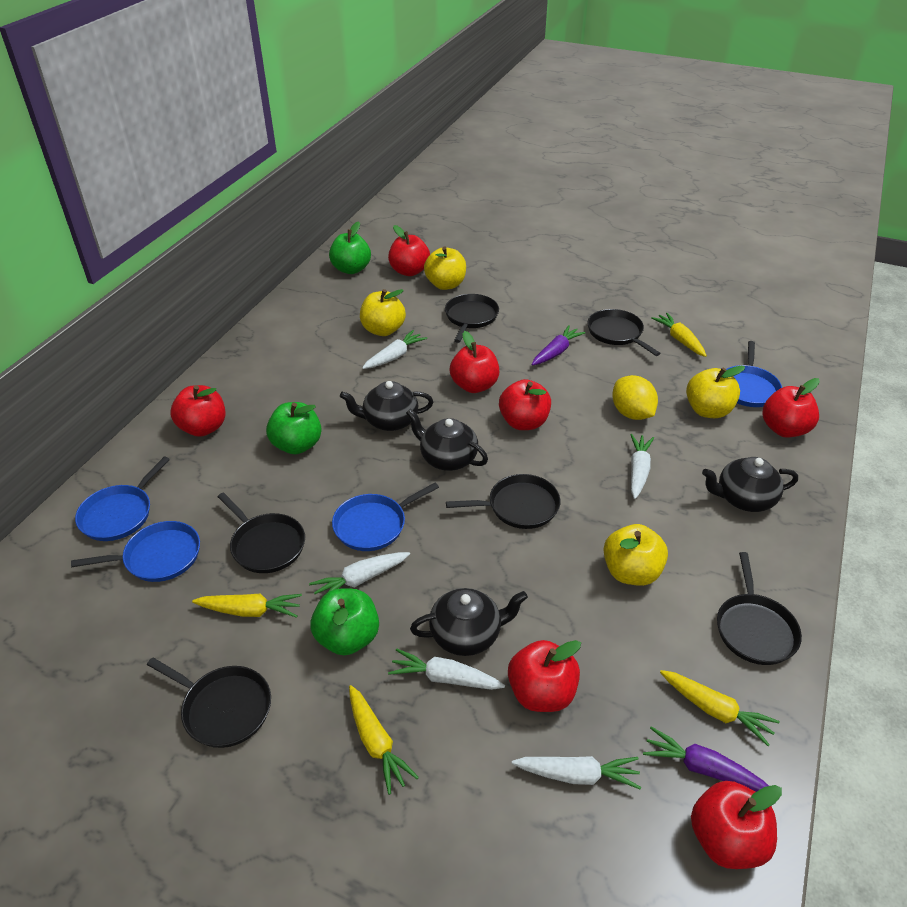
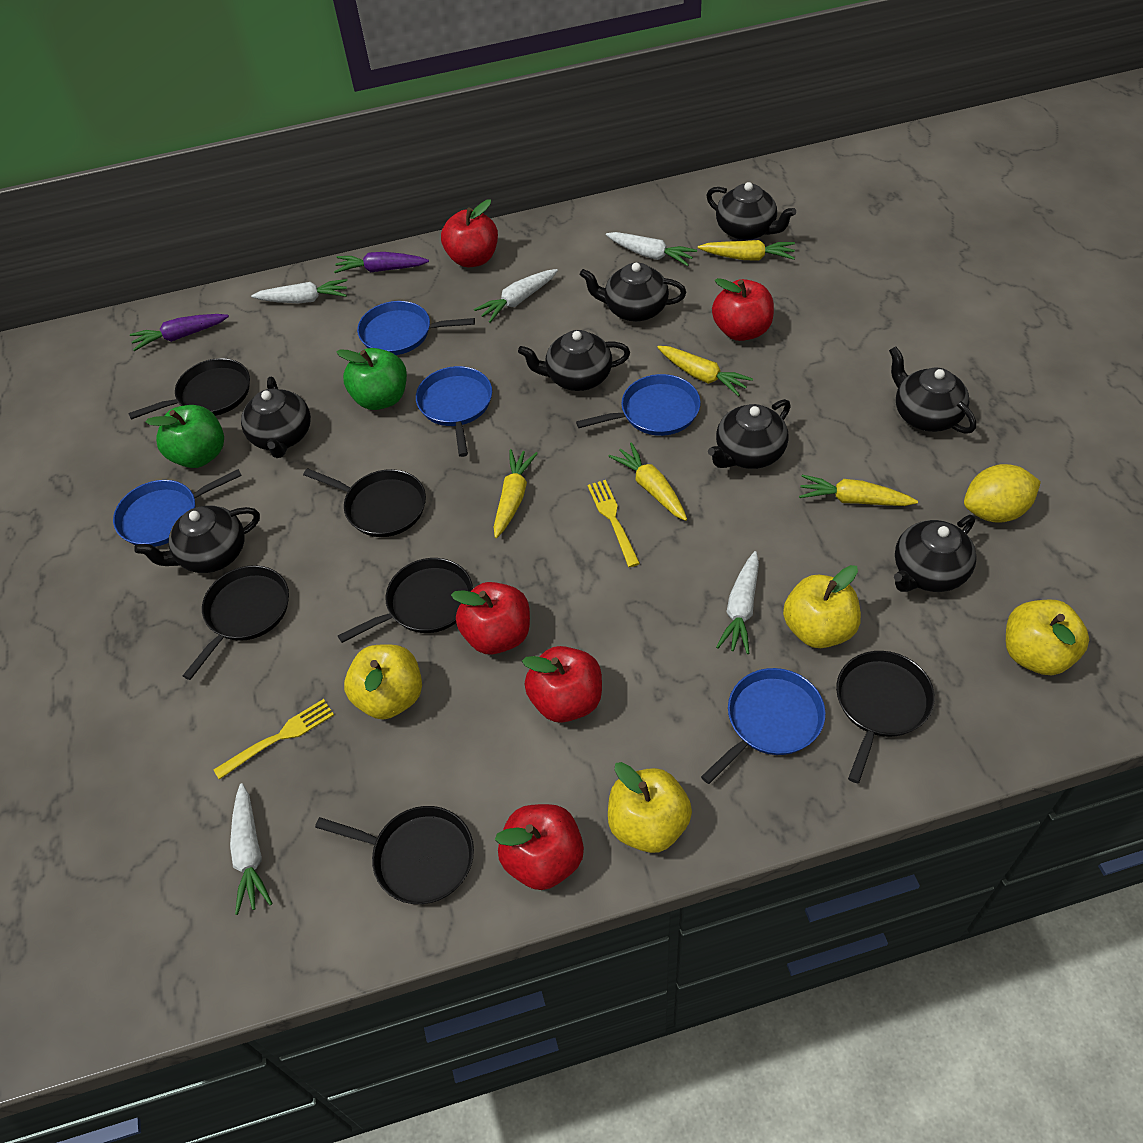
black teapot: [340,381,433,431] [406,409,488,471] [410,588,528,656] [702,457,798,512] = 4 -> [134,505,260,573] [241,377,311,458] [518,330,630,391] [580,263,686,322] [706,182,796,241] [708,399,791,469] [889,346,976,434] [894,515,977,592] = 8
blue pan: [71,521,200,582] [75,456,170,541] [332,483,439,551] [726,341,782,407] = 4 -> [113,469,242,547] [357,301,475,355] [416,366,492,457] [576,374,701,436] [701,668,826,784] = 5
green apple: [266,402,321,454] [310,588,379,655] [329,221,371,274] = 3 -> [145,405,224,468] [337,348,407,410] = 2
red apple: [170,385,226,437] [388,225,430,276] [450,331,499,393] [499,379,551,430] [508,640,581,712] [691,781,782,869] [763,378,820,438] = 7 -> [441,199,498,268] [451,582,530,655] [495,804,584,890] [522,646,602,723] [712,278,774,341] = 5
yellow carrot: [192,594,302,618] [349,685,419,795] [651,313,707,357] [660,670,779,746] = 4 -> [494,449,538,538] [608,443,687,521] [657,346,753,396] [698,240,795,261] [799,475,918,506] = 5
yellow fork: none = 0 -> [213,699,334,780] [587,480,640,567] = 2

